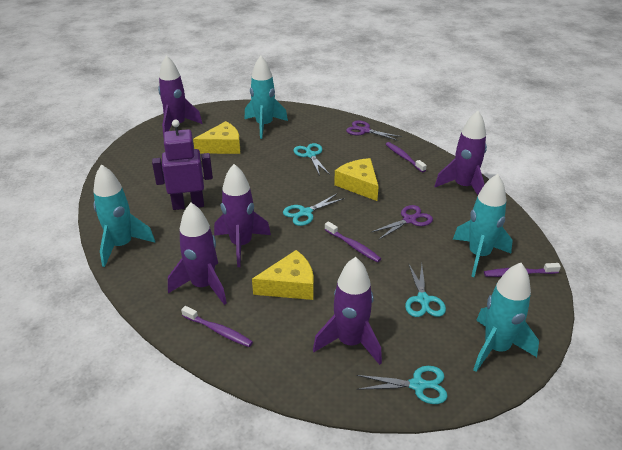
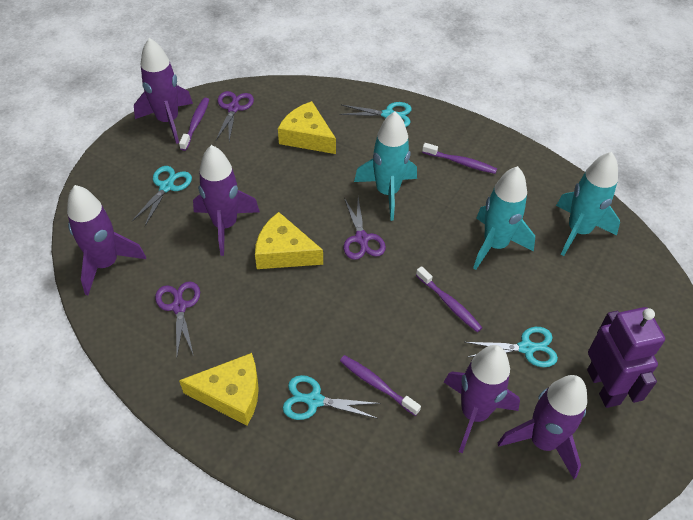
purple scissors: [346,120,402,141] [372,205,433,240] = 2 -> [155,281,200,356] [216,91,254,141] [344,197,386,260] = 3
turquoise rocket: [93,164,155,267] [244,56,288,139] [453,174,513,277] [473,263,539,372] = 4 -> [354,112,417,221] [473,166,535,270] [556,152,620,256] = 3

